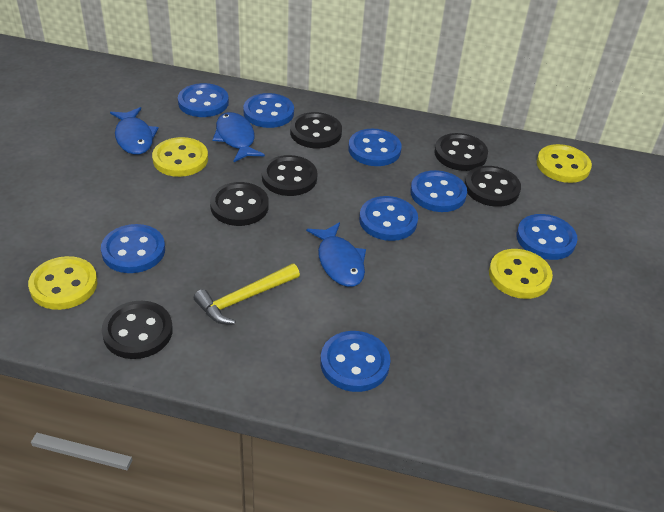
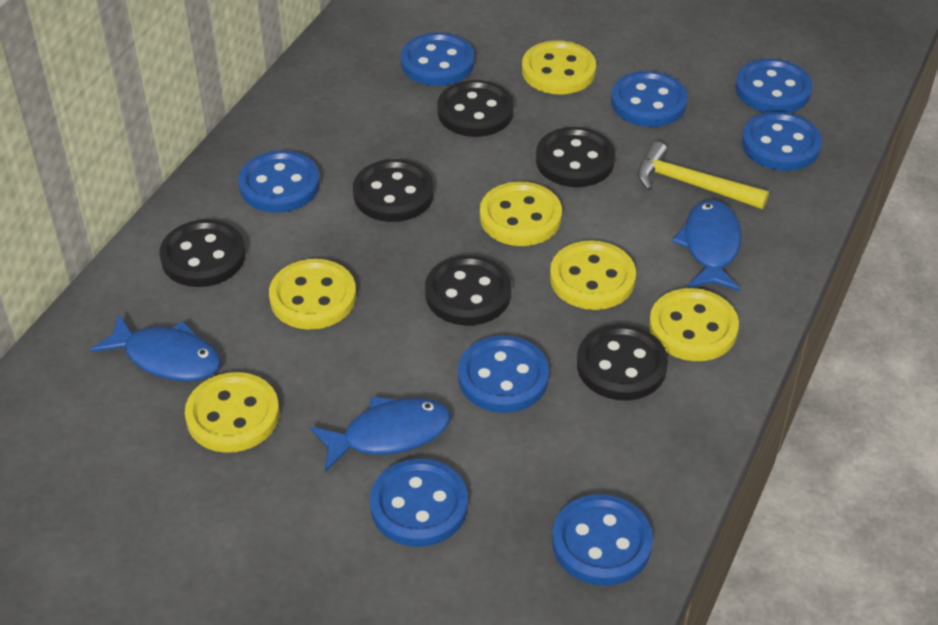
yellow button: [28,256,97,310] [152,137,208,177] [489,249,553,299] [537,144,592,183] = 4 -> [185,372,280,453] [269,259,356,330] [480,181,562,246] [522,40,596,94] [550,240,636,310] [649,288,739,361] = 6

